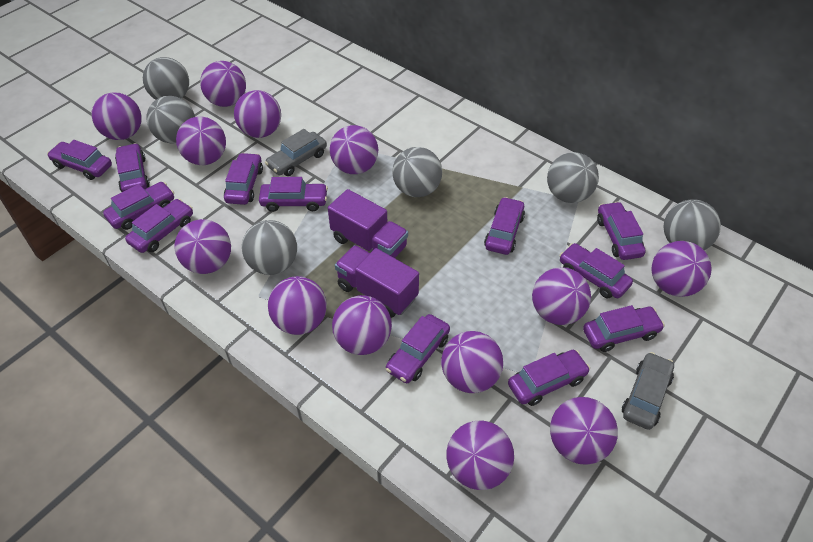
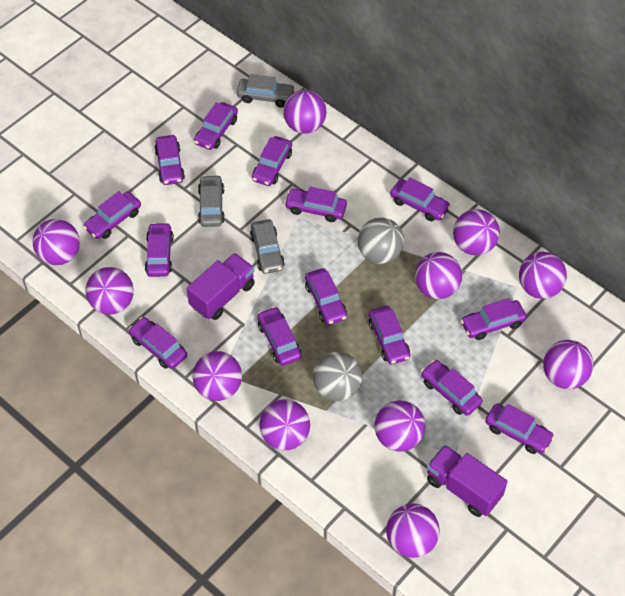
grey ball: [143,57,189,100] [146,96,195,143] [242,220,297,275] [392,147,442,197] [547,152,599,203] [663,199,721,250] = 6 -> [313,352,362,401] [358,218,404,264] = 2
grey car: [265,129,327,176] [622,352,674,430] = 2 -> [198,175,225,227] [237,74,296,108] [250,219,285,274] = 3
purple ball: [92,92,142,140] [174,219,231,274] [176,117,226,165] [200,61,246,107] [234,90,281,138] [268,276,327,335] [330,125,378,174] [332,295,392,355] [441,331,503,393] [446,421,514,490] [532,267,591,325] [550,397,618,465] [652,241,712,297] = 13 -> [32,219,80,265] [86,267,134,314] [192,351,242,401] [260,399,310,450] [283,90,327,134] [374,400,425,452] [386,504,440,558] [415,252,462,299] [453,209,500,255] [519,252,567,299] [543,340,593,389] = 11
purple car: [47,140,112,180] [103,182,174,230] [115,143,150,192] [125,199,193,253] [224,153,263,205] [259,177,328,212] [386,314,450,383] [484,197,525,255] [508,350,590,406] [560,243,633,298] [583,305,665,352] [597,202,646,260] = 12 -> [83,191,141,239] [128,317,187,369] [145,222,174,277] [154,135,185,185] [194,102,238,150] [252,136,292,186] [258,306,301,366] [284,187,347,222] [305,268,347,325] [368,306,410,364] [390,178,451,222] [421,360,483,416] [461,298,526,340] [485,404,555,454] = 14

